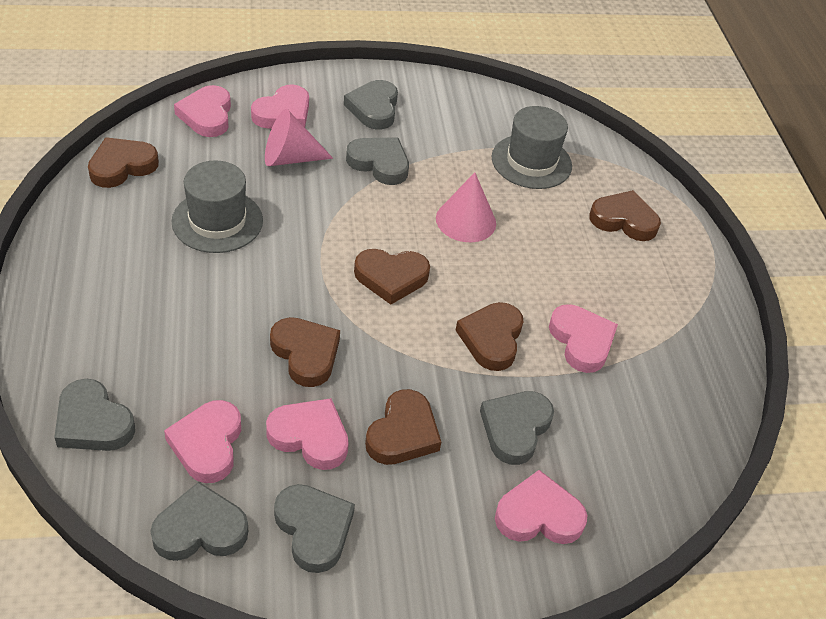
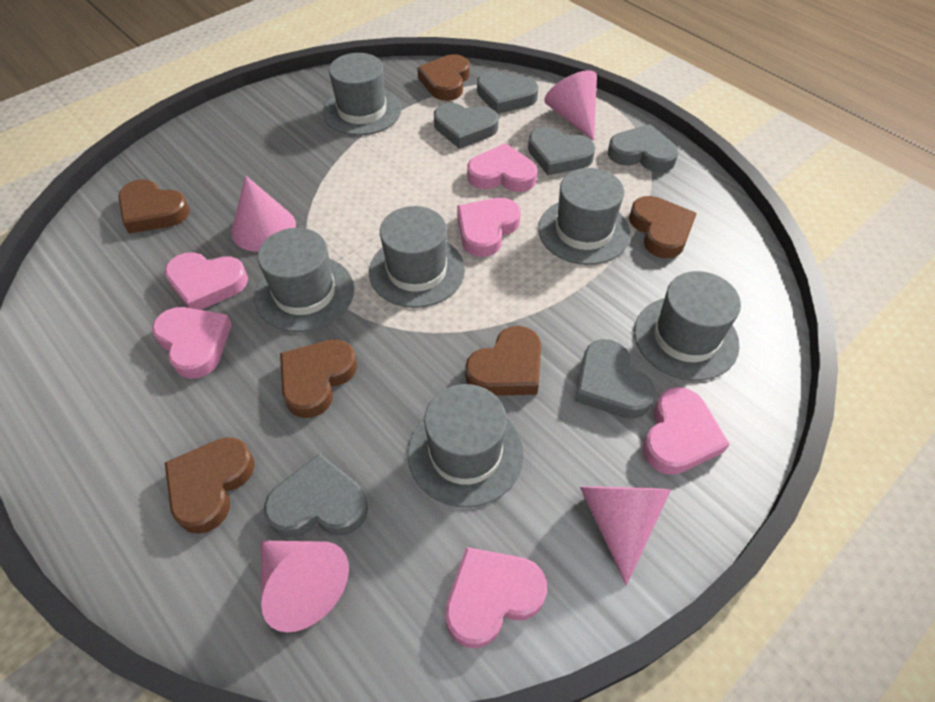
grey hat: [171,160,263,253] [492,106,572,189] = 2 -> [255,228,354,332] [323,53,401,136] [369,206,465,308] [408,384,524,508] [538,168,630,265] [634,271,741,381] = 6
pink cone: [265,109,333,166] [436,172,496,242] = 2 -> [231,176,296,252] [261,540,349,632] [544,70,597,141] [580,486,671,586] = 4

